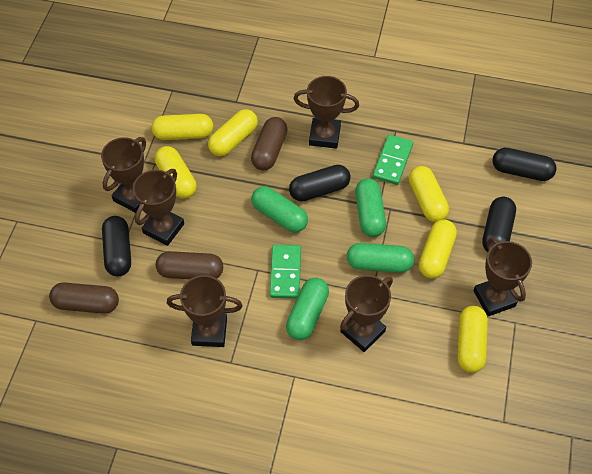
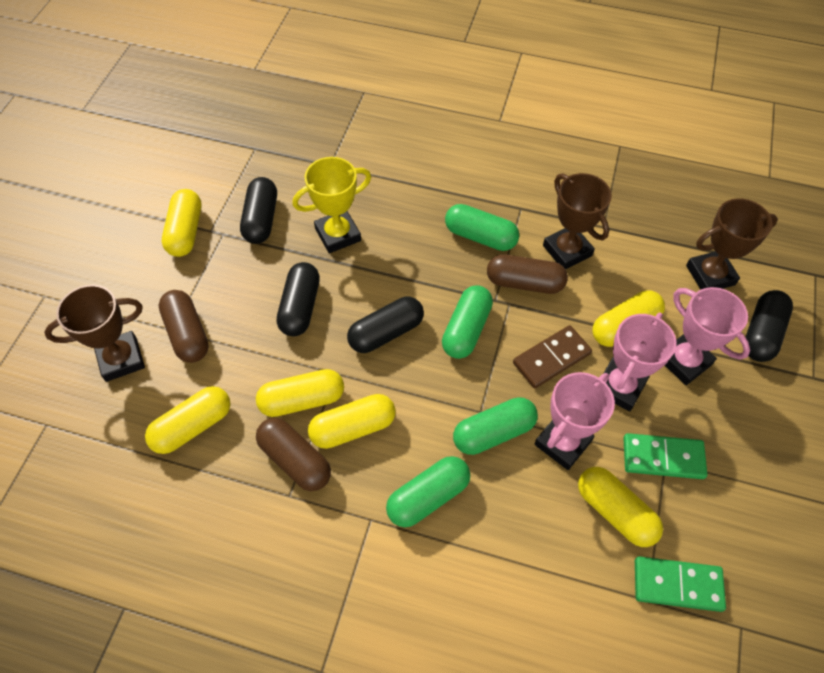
brown domino: none = 0 -> [513,325,592,388] = 1
brown trophy: [101,137,146,213] [133,169,184,246] [167,275,243,347] [294,76,359,149] [340,275,393,352] [473,237,532,316] = 6 -> [44,285,145,382] [543,173,612,269] [686,198,778,290] = 3
pink trophy: none = 0 -> [534,372,615,470] [603,312,677,411] [665,287,750,385] = 3
yellow trophy: none = 0 -> [292,157,371,253] = 1

